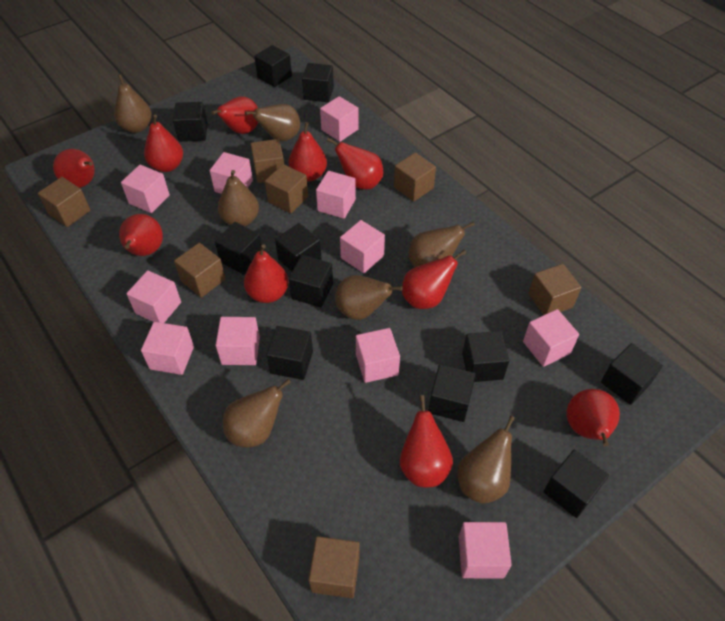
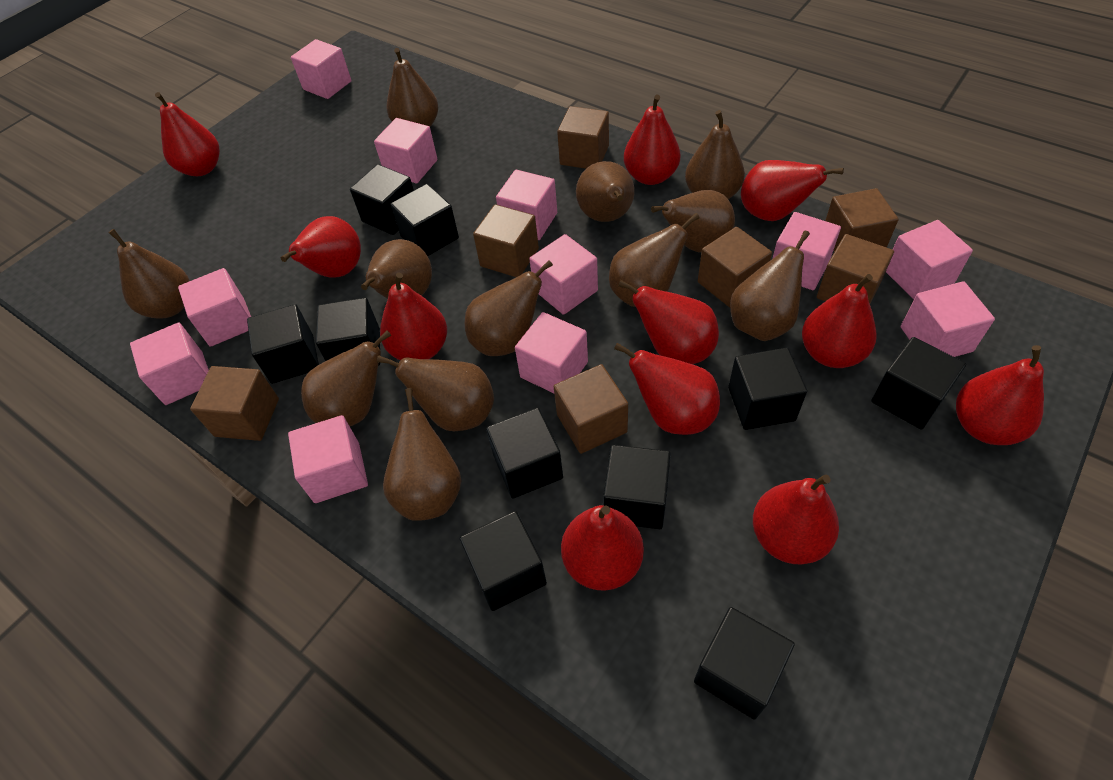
black cube: [173,102,208,142] [215,222,262,275] [254,45,292,87] [266,326,313,380] [275,223,322,271] [289,255,333,307] [302,63,334,102] [428,364,476,422] [462,331,509,382] [543,449,609,518] [601,343,663,405] = 11 -> [247,304,319,384] [316,298,380,366] [350,164,414,235] [390,184,459,256] [460,511,547,611] [486,408,563,499] [603,445,671,529] [694,607,795,720] [728,348,807,430] [871,337,966,430] = 10
brown pear: [114,74,152,133] [218,170,259,226] [223,378,291,448] [245,104,300,141] [335,275,403,320] [408,222,475,267] [457,416,515,504] = 7 -> [108,229,190,319] [301,330,392,426] [361,239,432,299] [377,355,494,431] [383,388,461,521] [387,48,438,127] [465,260,553,356] [576,161,635,222] [609,213,700,307] [651,190,735,253] [685,110,745,199] [730,231,810,341] = 12
red pear: [53,149,95,188] [119,214,163,256] [144,114,183,172] [211,96,258,134] [244,244,289,303] [288,122,327,182] [327,138,383,189] [400,395,453,487] [402,250,466,309] [566,389,620,446] = 10 -> [155,92,220,176] [281,216,361,278] [380,272,447,360] [561,505,644,591] [614,343,720,435] [618,280,719,364] [624,95,680,185] [741,160,844,221] [753,475,839,564] [802,274,876,368] [956,345,1044,445] = 11

